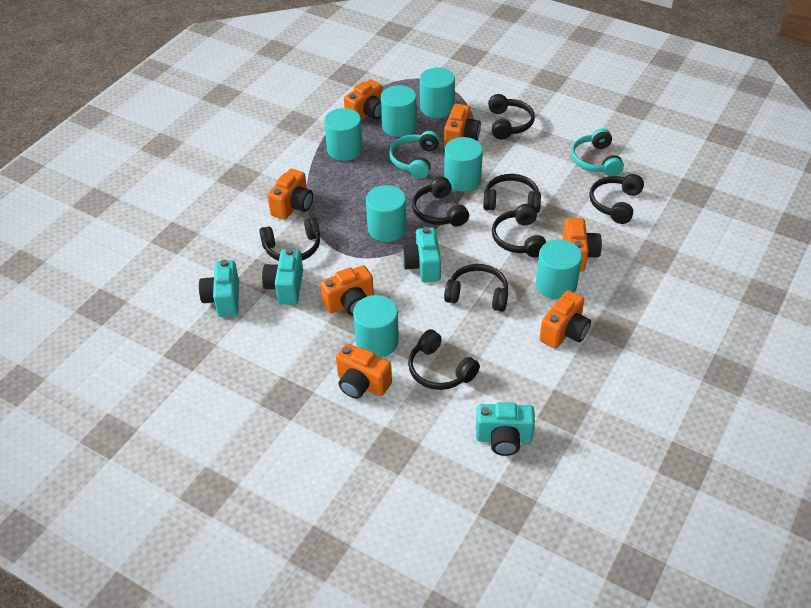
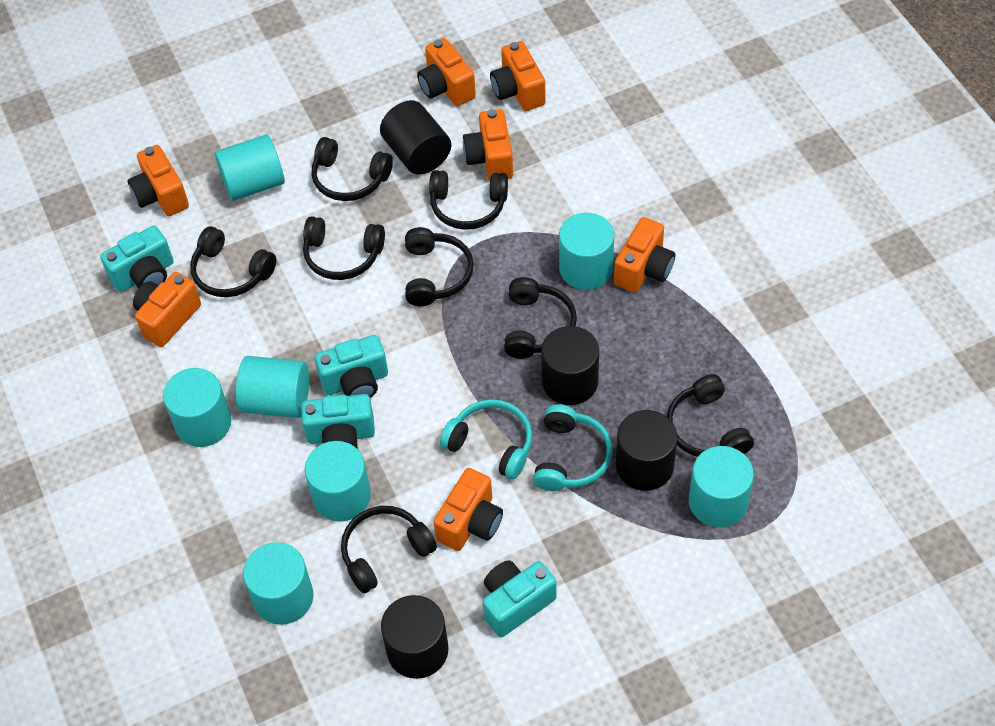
black cylinder: none = 0 -> [380,100,451,175] [381,595,449,679] [541,326,599,405] [616,410,678,491] = 4

